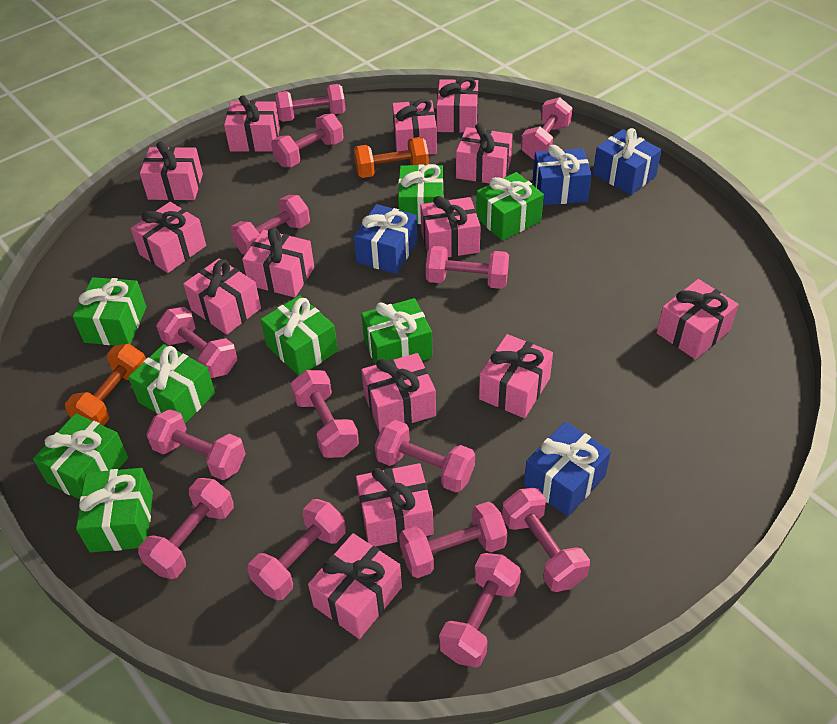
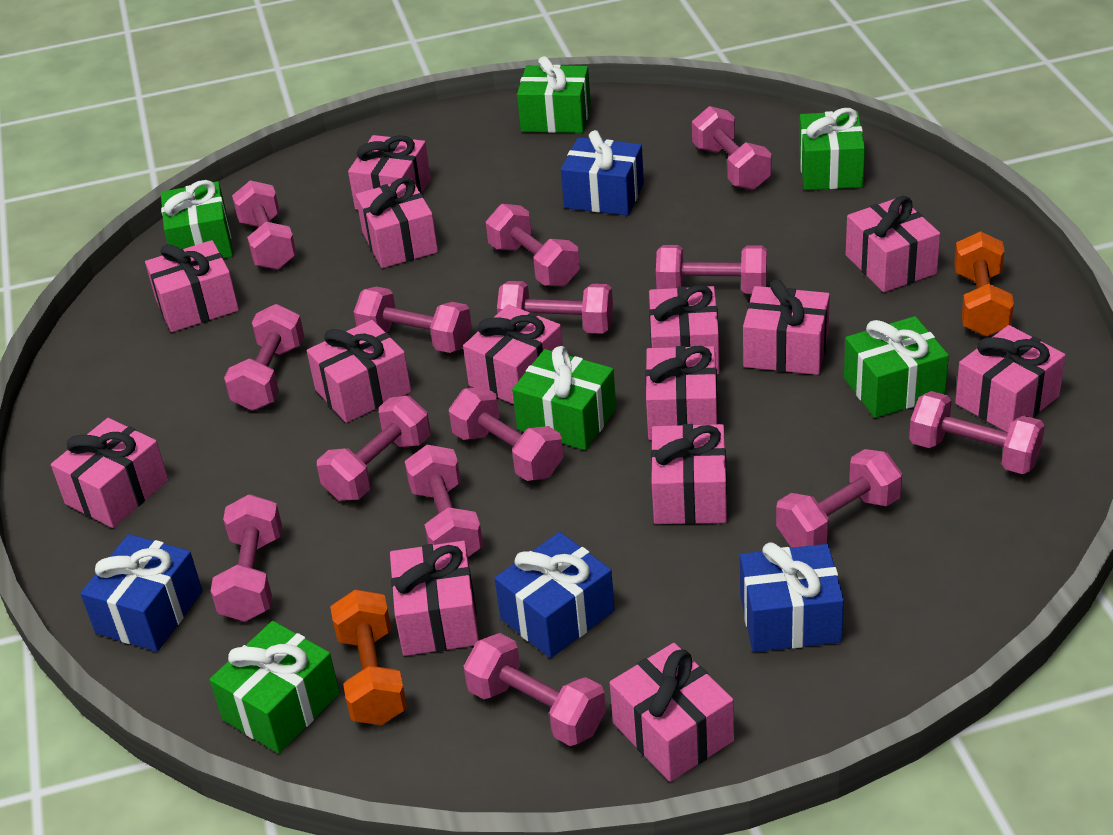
green gift: [33,413,128,500] [73,277,147,345] [76,468,153,553] [128,344,215,423] [261,295,338,376] [361,298,433,365] [398,164,444,224] [476,172,544,241] = 8 -> [161,180,233,258] [210,621,340,754] [512,346,616,450] [517,56,591,133] [799,108,865,190] [844,316,949,418] = 6

